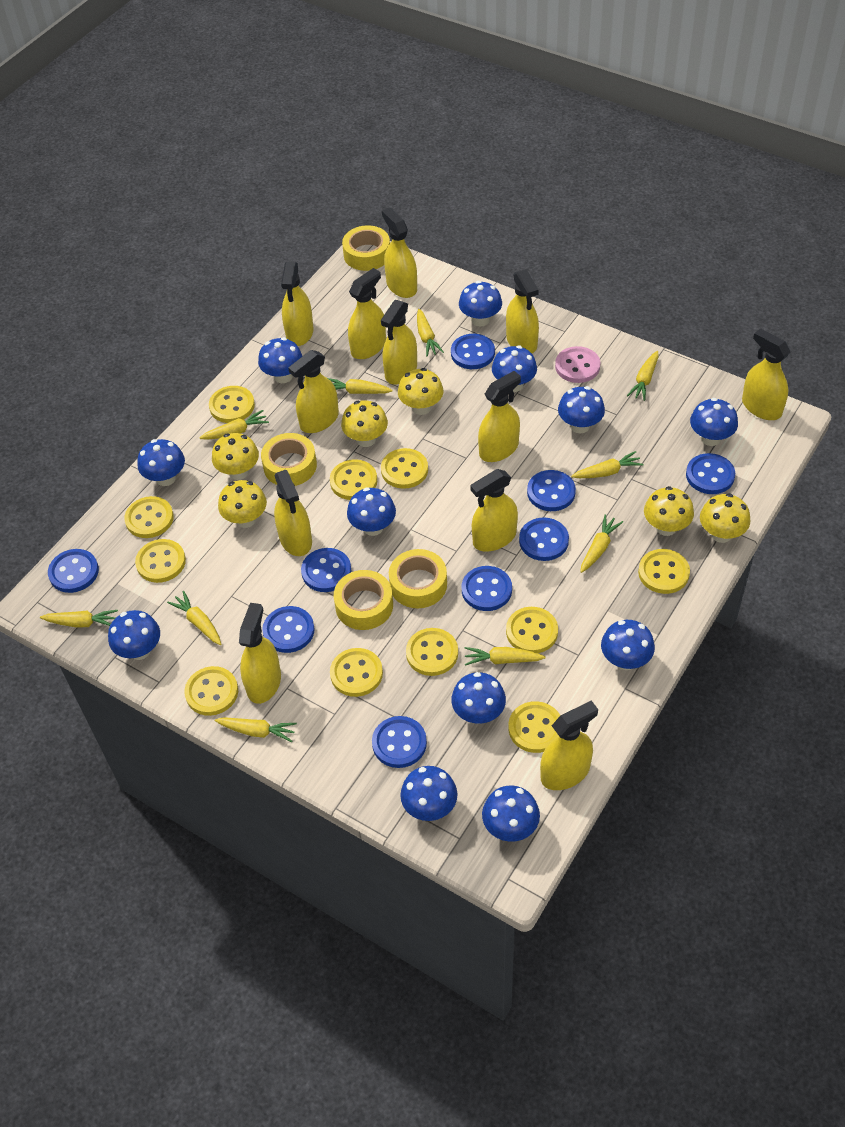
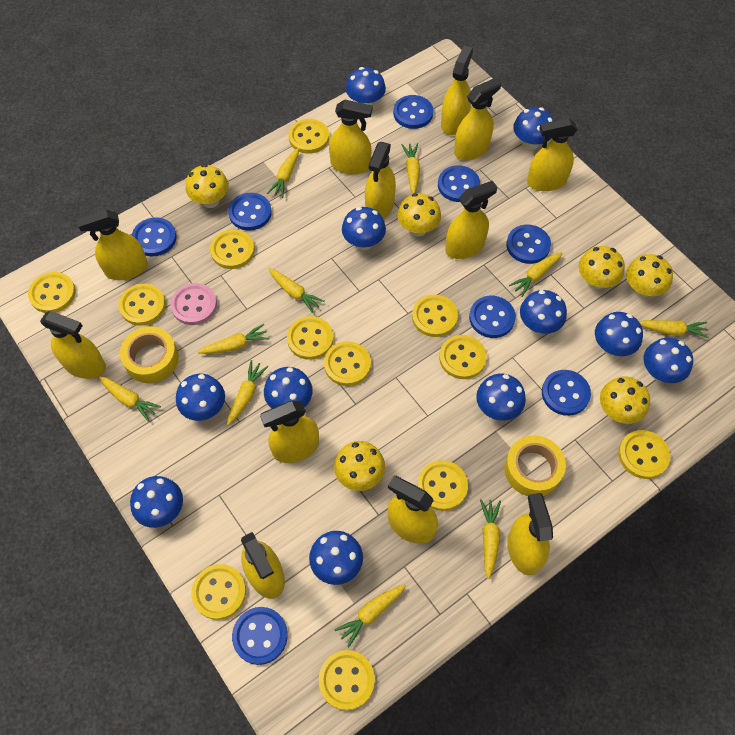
blue button: [48,549,99,593] [262,606,315,653] [301,548,351,592] [372,716,427,768] [451,334,495,369] [462,566,512,611] [519,517,569,561] [527,470,576,511] [686,453,735,494] = 9 -> [132,217,176,257] [228,193,272,231] [232,607,288,665] [393,95,433,129] [438,165,480,202] [469,296,516,338] [506,224,551,264] [542,370,591,416] = 8
blue mushroom: [108,610,160,660] [137,439,185,486] [258,337,302,383] [347,487,396,536] [400,766,457,821] [451,672,506,724] [459,281,502,327] [482,785,540,842] [492,346,537,392] [558,386,605,433] [601,620,655,670] [690,398,738,446] = 12 -> [130,476,183,528] [176,374,225,421] [264,367,313,408] [309,531,363,585] [342,207,386,250] [346,67,386,107] [476,374,526,421] [513,107,554,150] [520,290,567,334] [595,312,643,356] [643,338,693,383] = 11
yellow button: [124,496,174,538] [135,539,186,583] [184,666,238,716] [209,386,255,423] [330,459,377,500] [330,648,383,697] [381,448,428,489] [406,628,458,676] [506,607,558,653] [508,701,560,753] [638,549,690,594] = 11 -> [28,272,76,313] [119,284,166,326] [191,564,246,620] [210,229,255,269] [287,316,333,360] [289,119,329,154] [319,650,375,710] [324,341,371,386] [412,295,458,337] [417,460,468,511] [439,335,487,379] [618,430,670,479] = 12
yellow tape: [261,433,317,486] [334,570,393,630] [342,225,390,271] [389,549,447,608] = 4 -> [120,326,179,383] [504,435,566,496] = 2

